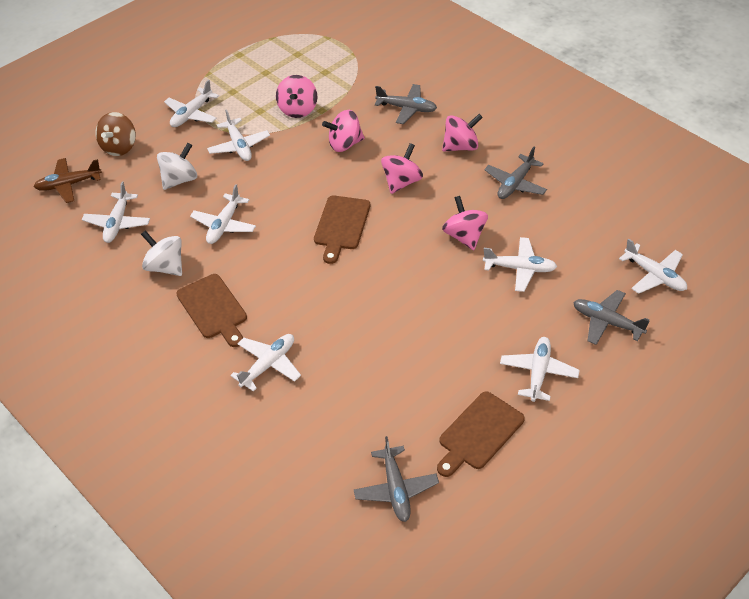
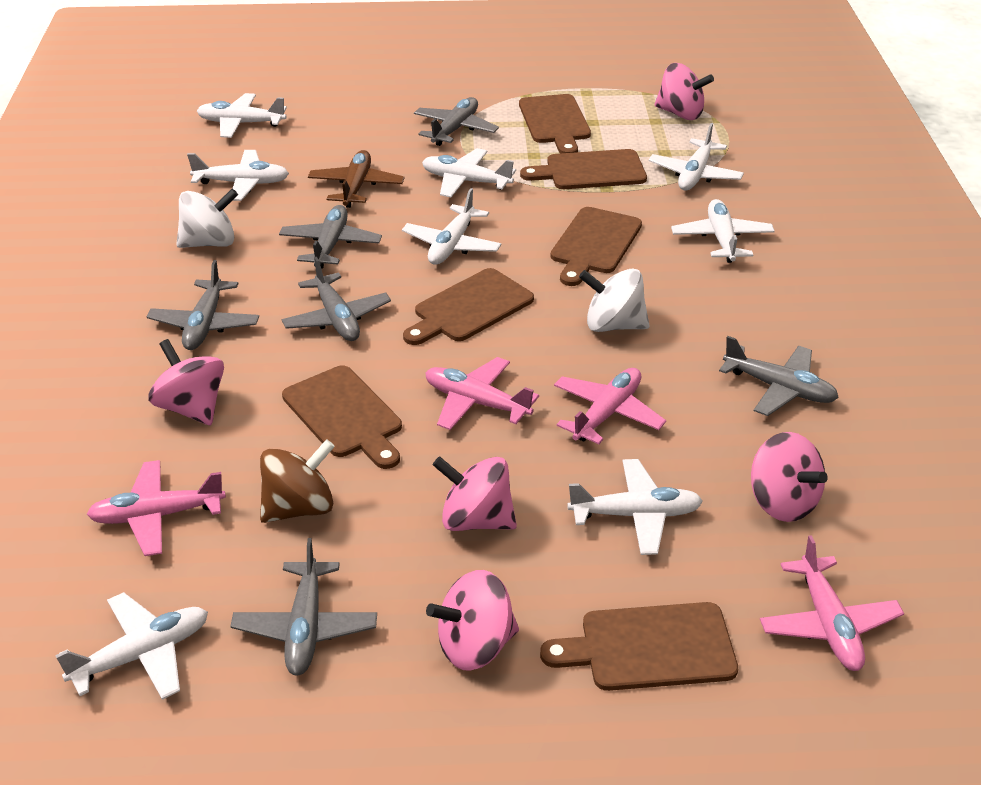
brown cutting board: [176,274,247,347] [314,195,370,264] [437,391,525,477] = 3 -> [282,365,402,469] [403,268,534,345] [519,94,591,154] [520,149,647,189] [540,602,738,691] [551,207,642,286] = 6
grey plane: [354,436,439,522] [375,84,437,124] [484,147,547,199] [573,290,650,345] = 4 -> [147,260,259,350] [230,538,377,676] [279,205,382,269] [281,257,391,341] [414,97,499,146] [719,336,839,416] = 6
pink plane: none = 0 -> [87,460,226,556] [425,357,539,430] [554,368,666,444] [760,535,904,671] = 4

